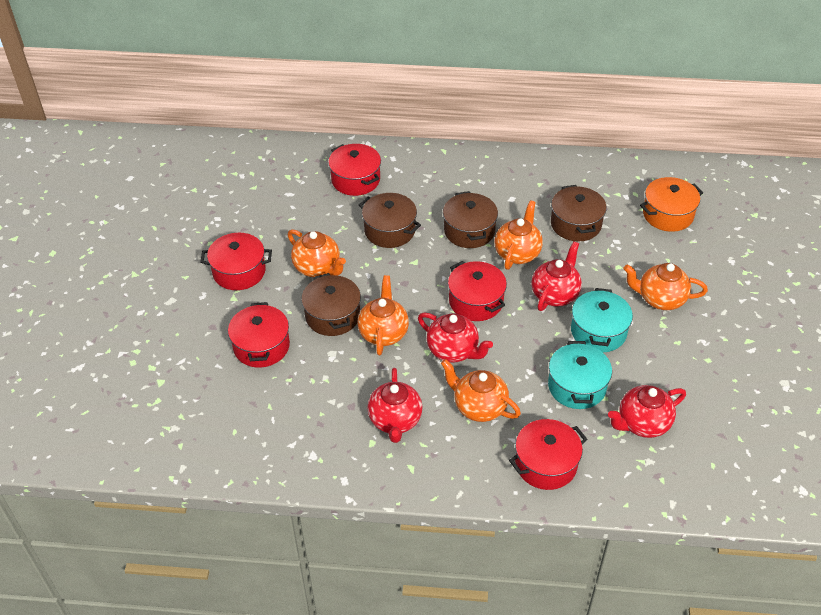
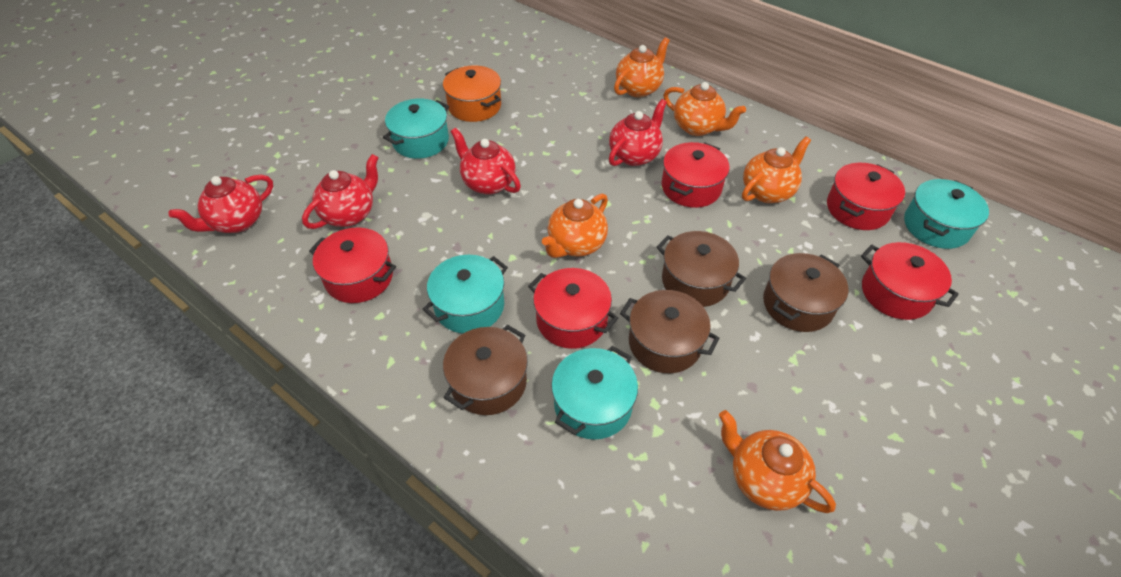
turquoise pot: [548,341,612,409] [571,288,633,353] = 2 -> [383,99,449,159] [423,255,508,333] [551,346,638,440] [904,179,989,249] = 4

